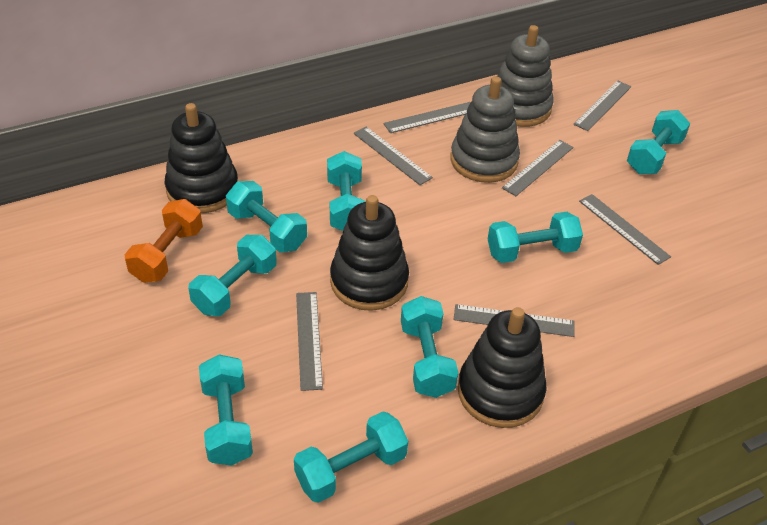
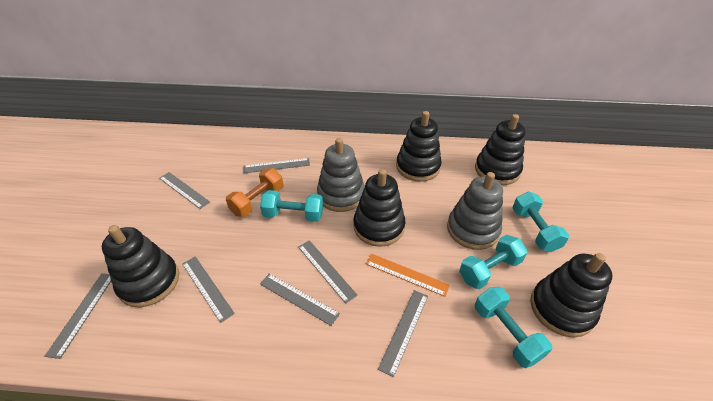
black stacking toy: [165,103,238,213] [330,195,409,311] [457,307,547,428] = 3 -> [102,225,179,308] [353,169,405,247] [396,111,442,182] [475,114,526,185] [530,253,612,338] = 5
orange ruler: none = 0 -> [366,254,450,297] = 1
turquoise dumbbell: [188,235,277,316] [199,354,253,466] [226,181,307,252] [294,412,408,503] [327,151,365,231] [401,296,458,398] [488,212,583,263] [627,110,690,174] = 8 -> [260,190,323,222] [459,234,527,289] [475,287,552,368] [513,192,569,252] = 4

